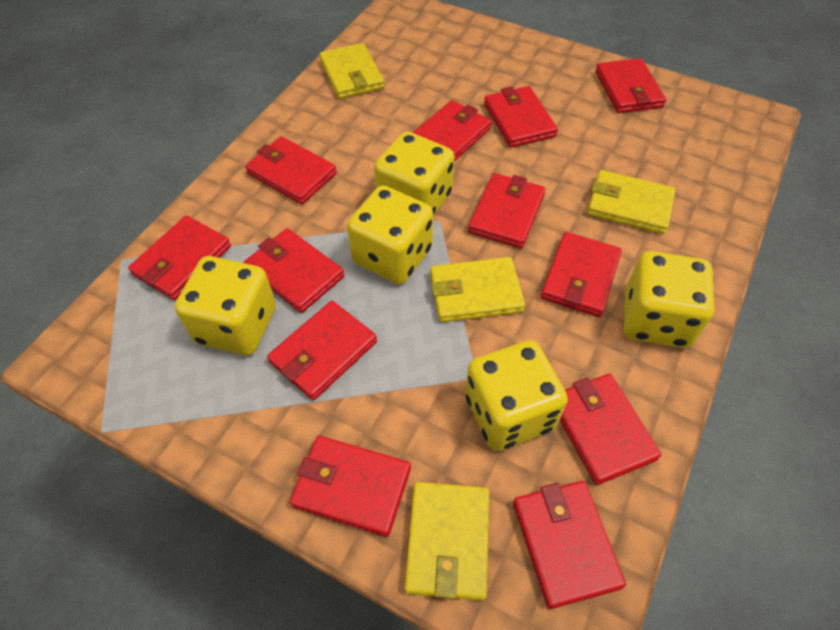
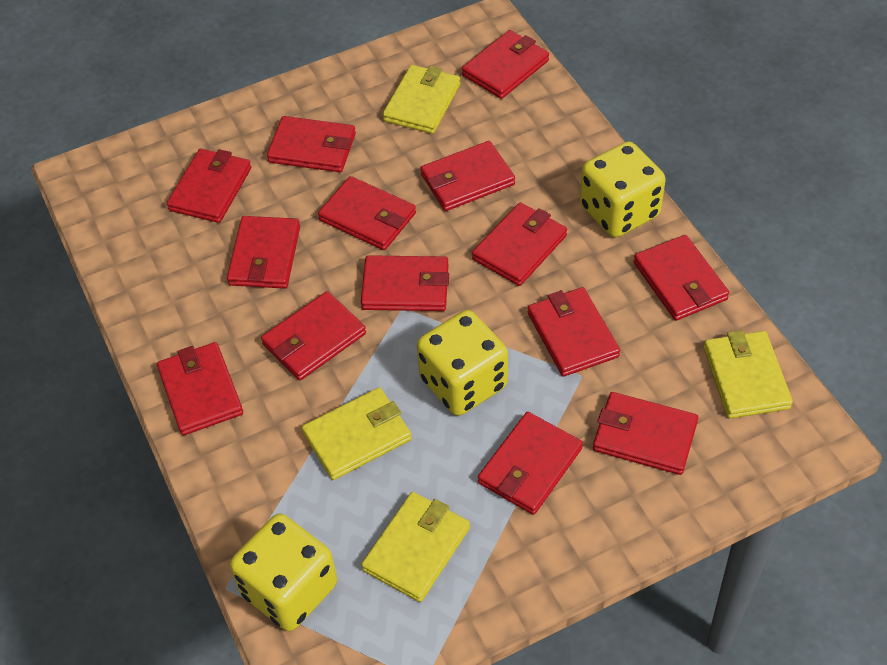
red wallet: [128,215,231,300] [244,228,344,313] [245,136,337,204] [267,301,377,400] [290,435,411,537] [412,100,492,161] [468,173,546,249] [484,86,558,148] [513,481,626,609] [541,232,622,317] [560,374,661,485] [595,58,666,113] = 12 -> [157,342,243,436] [167,149,251,223] [227,216,300,289] [261,291,366,380] [267,116,356,172] [318,176,416,250] [361,255,449,311] [420,141,515,211] [462,30,549,99] [472,202,567,286] [478,412,583,515] [528,287,620,377] [593,392,698,475] [633,235,729,320] = 14
yellow dice: [175,256,276,355] [347,185,433,284] [374,132,454,216] [465,340,568,451] [624,251,714,348] = 5 -> [230,514,337,631] [417,310,508,416] [580,141,666,238] = 3

